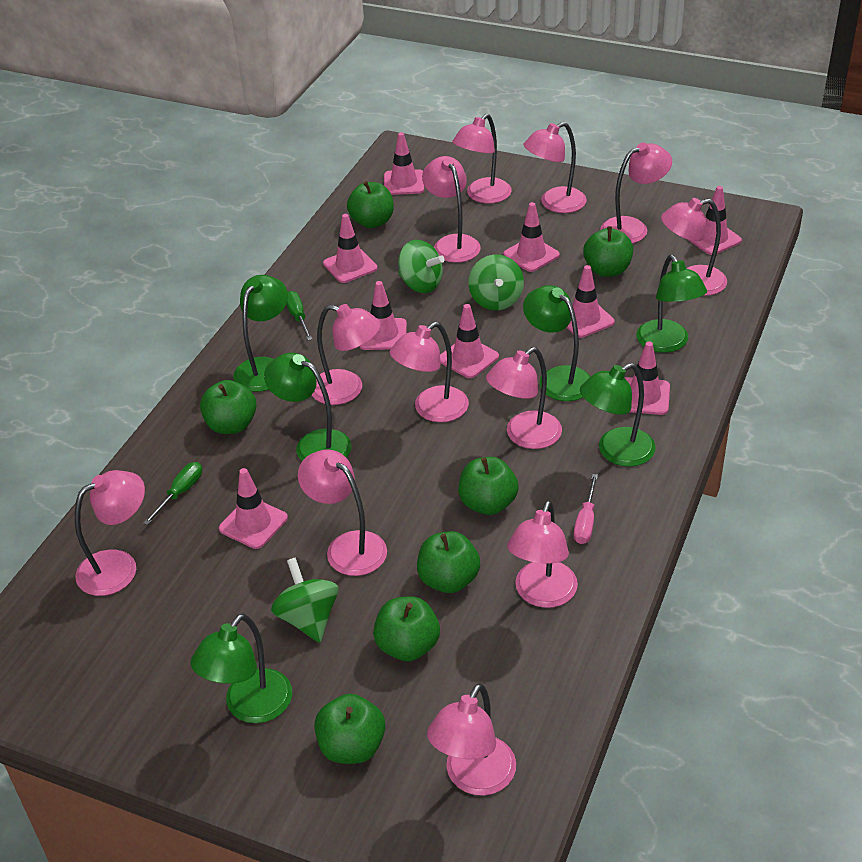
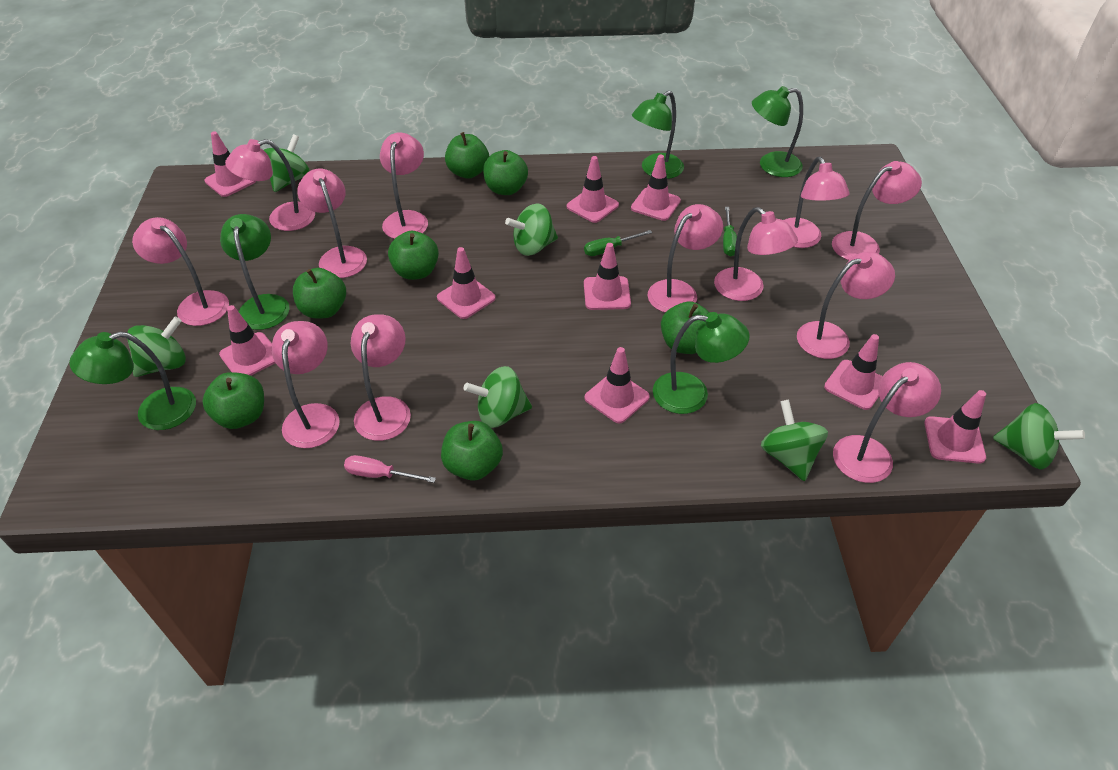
green lamp: [190,614,292,723] [233,275,288,392] [264,353,352,461] [523,285,591,401] [580,363,655,467] [636,255,707,353] = 6 -> [69,331,196,430] [220,214,290,330] [632,91,684,179] [653,312,750,414] [752,86,803,177] = 5
green spinning top: [271,558,339,643] [398,240,445,293] [468,254,524,310] = 3 -> [127,317,186,377] [264,134,309,192] [464,366,532,428] [505,203,558,256] [761,399,828,481] [993,403,1085,469] = 6

